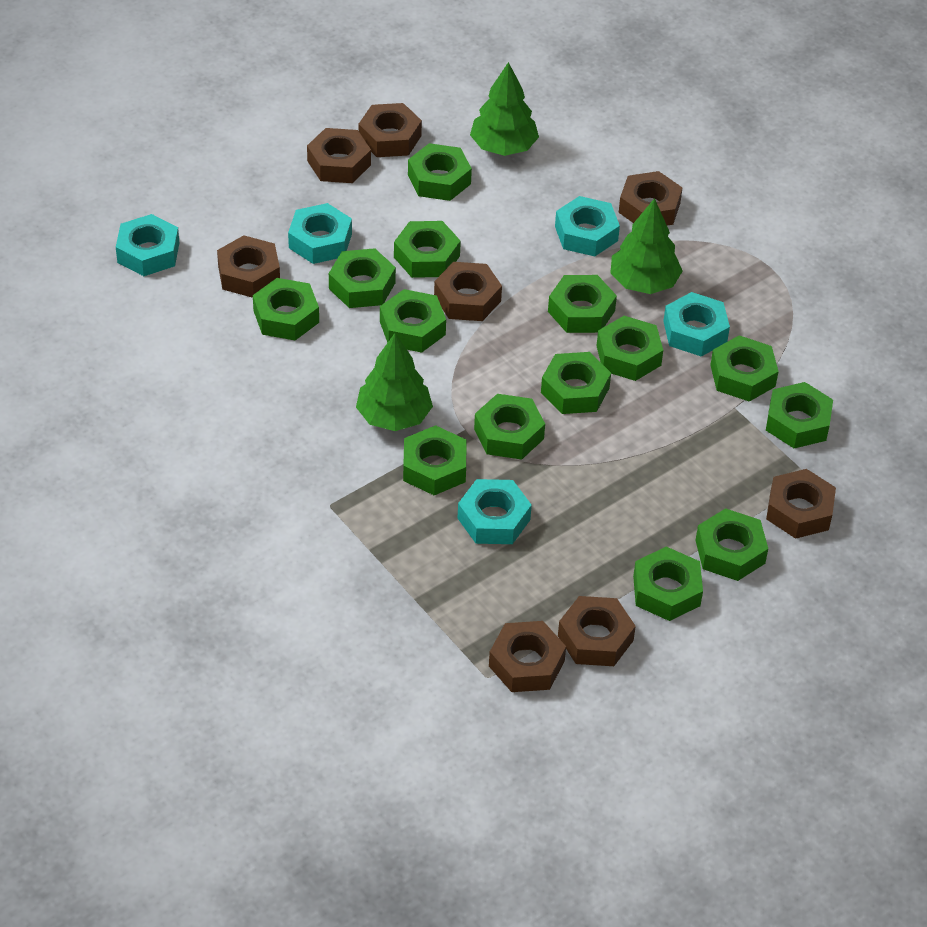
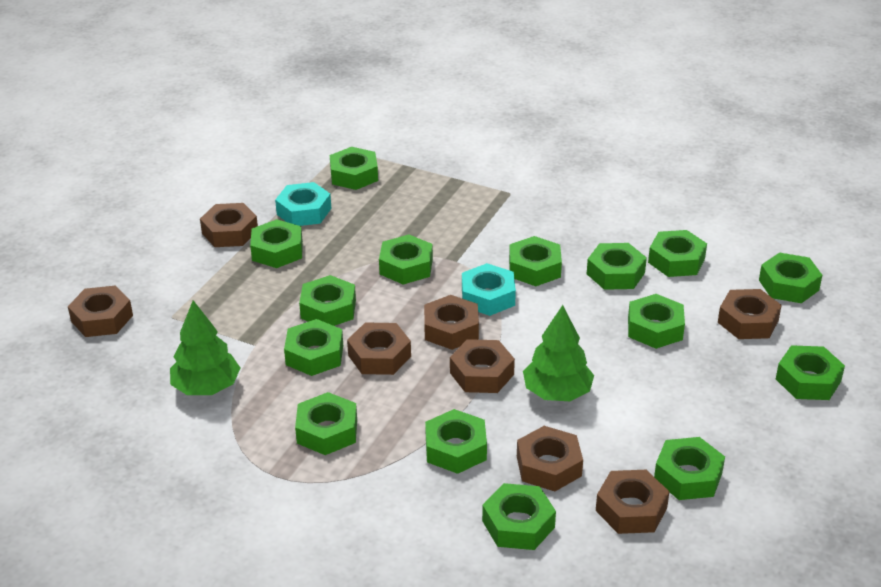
green nut: [253,278,319,340] [329,248,396,308] [380,289,446,353] [394,221,461,278] [403,425,466,495] [408,143,472,201] [474,394,545,460] [541,352,611,414] [548,275,617,333] [597,316,663,381] [633,547,703,621] [696,508,768,581] [710,335,779,402] [766,382,833,448] = 14 -> [250,219,303,268] [284,319,343,376] [295,392,357,455] [299,275,356,326] [330,147,378,190] [379,235,433,285] [425,409,487,474] [482,483,556,550] [509,236,562,286] [587,243,647,290] [628,294,685,349] [648,230,707,277] [654,437,725,500] [759,253,822,303] [776,345,845,400] = 15
green tree: [356,333,433,431] [470,62,539,156] [610,198,682,294] = 3 -> [170,300,240,395] [523,305,594,401] = 2
turquoise nut: [116,214,179,276] [288,203,352,264] [458,479,532,544] [555,196,620,256] [663,292,730,357] = 5 -> [275,182,331,226] [462,263,516,316] = 2

